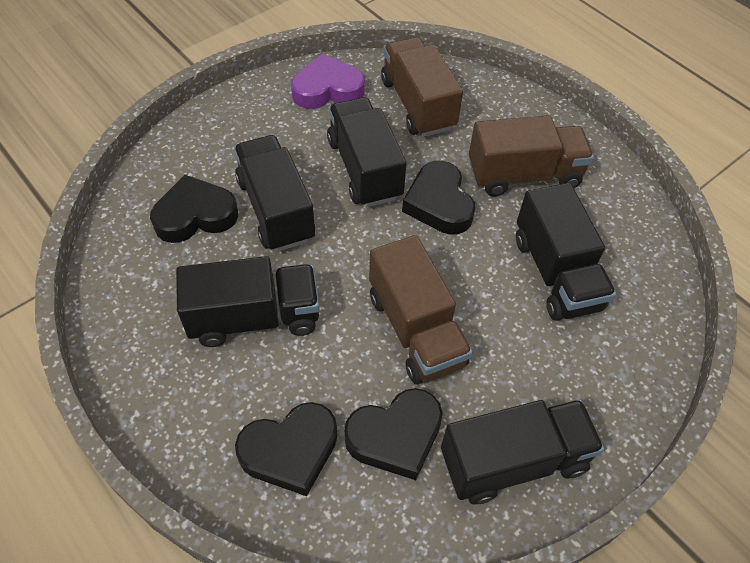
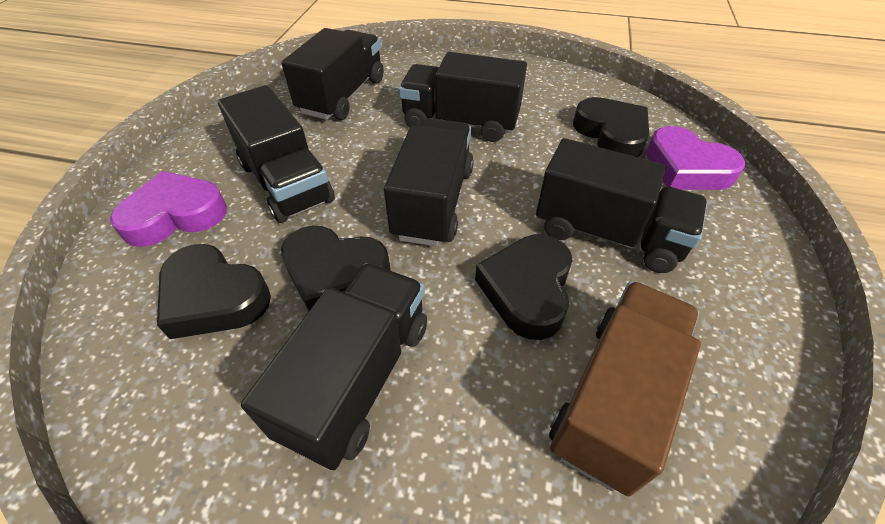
black truck: [176,256,320,347] [234,135,315,252] [327,97,407,207] [441,399,604,504] [516,183,616,321] = 5 -> [218,85,335,223] [241,263,427,470] [281,28,384,120] [384,118,474,247] [399,52,527,142] [536,138,708,273] = 6
brown truck: [369,235,473,384] [381,37,463,137] [469,115,594,196] = 3 -> [549,281,701,496] = 1
purple heart: [291,54,365,109] = 1 -> [110,171,227,247] [646,126,746,190] = 2

